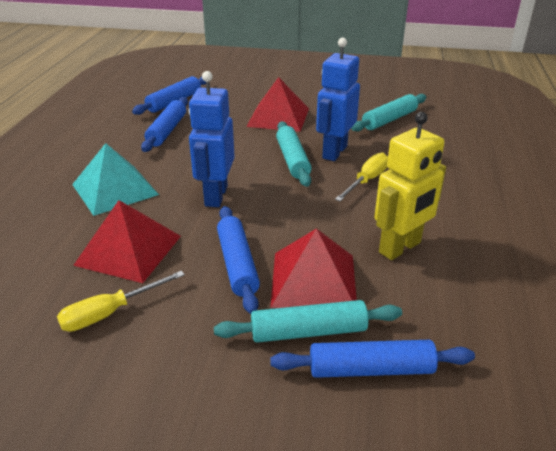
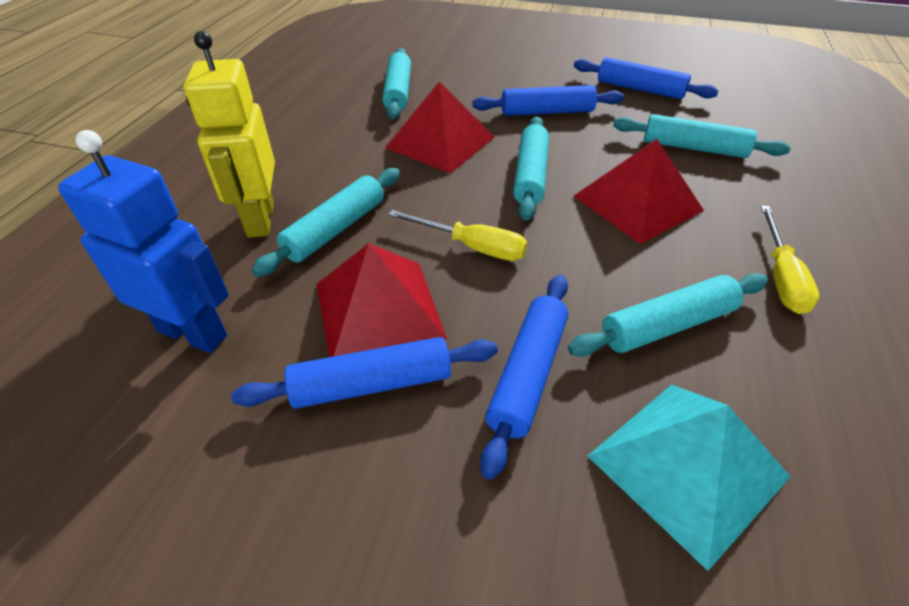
blue robot: [189,71,235,207] [316,38,360,161] = 2 -> [58,130,229,353] = 1
turquoise rolling pin: [214,300,402,343] [276,121,312,187] [351,94,426,132] = 3 -> [251,168,400,277] [382,48,411,119] [513,117,549,221] [568,273,768,357] [613,114,791,158] = 5

